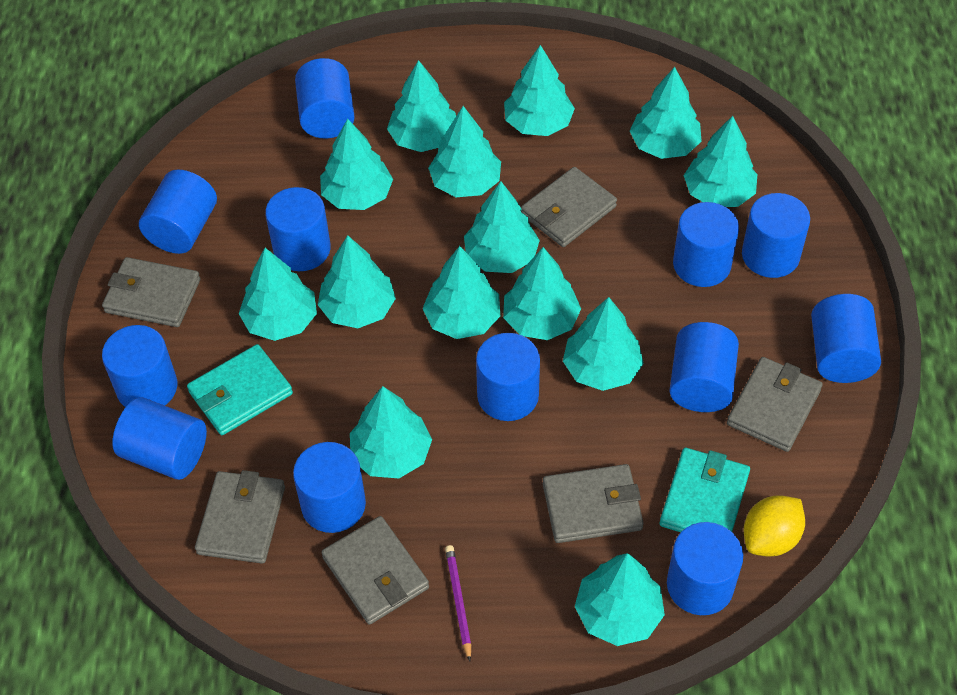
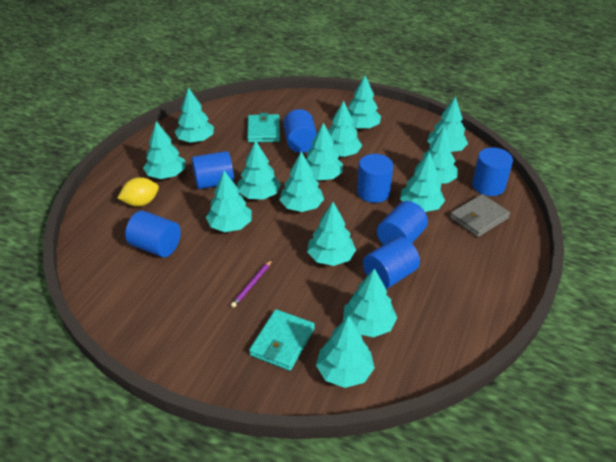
blue cylinder: [102,325,178,407] [112,397,207,480] [139,170,217,254] [265,187,331,271] [293,442,366,533] [295,58,355,138] [476,333,540,421] [667,522,743,615] [669,322,739,412] [673,202,739,287] [742,193,810,278] [811,294,881,383] = 12 -> [125,211,181,257] [192,151,234,189] [284,109,317,153] [357,154,393,203] [363,237,420,289] [377,201,428,245] [472,148,513,196] = 7
grey wallet: [102,257,201,327] [195,470,285,564] [321,516,429,625] [521,167,617,247] [543,464,644,543] [727,357,823,452] = 6 -> [450,194,510,237] = 1

